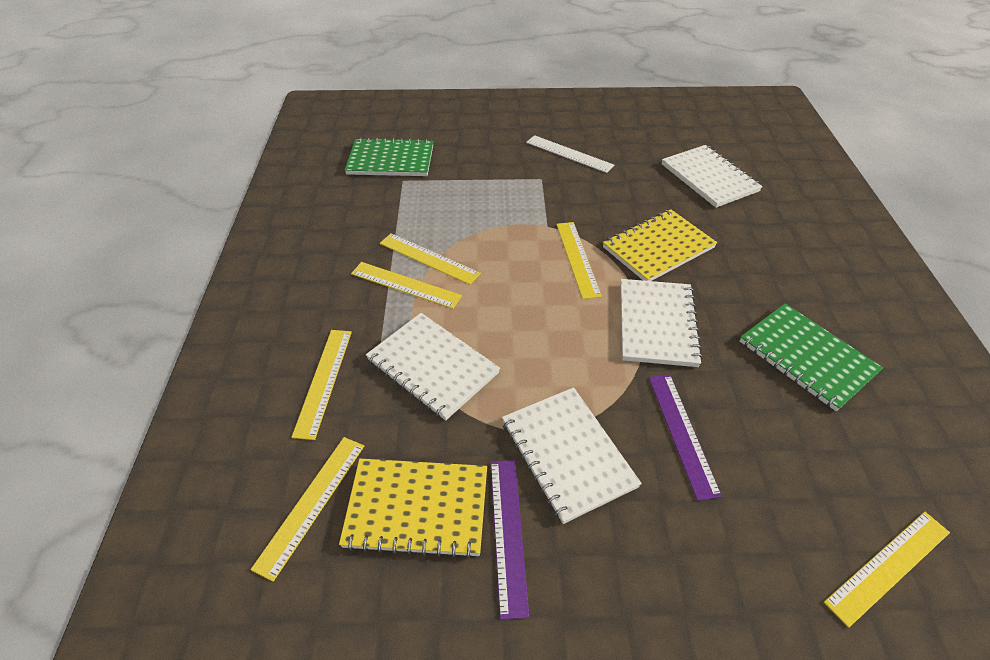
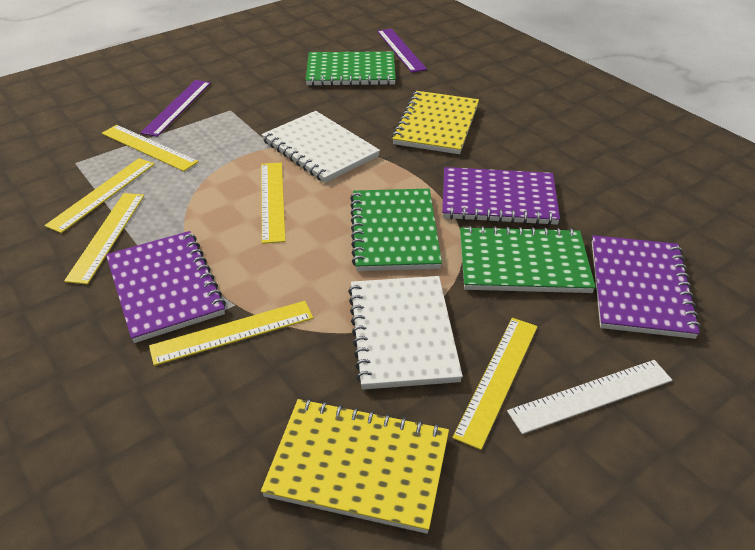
green notebook: [345,138,433,176] [740,303,883,411] = 2 -> [306,51,396,86] [350,189,442,271] [460,226,596,293] = 3
purple notebook: none = 0 -> [106,231,226,343] [442,167,560,225] [592,235,701,339] = 3
white notebook: [366,313,500,421] [502,387,642,524] [620,279,703,367] [662,145,763,208] = 4 -> [261,111,380,183] [348,276,463,390] = 2

